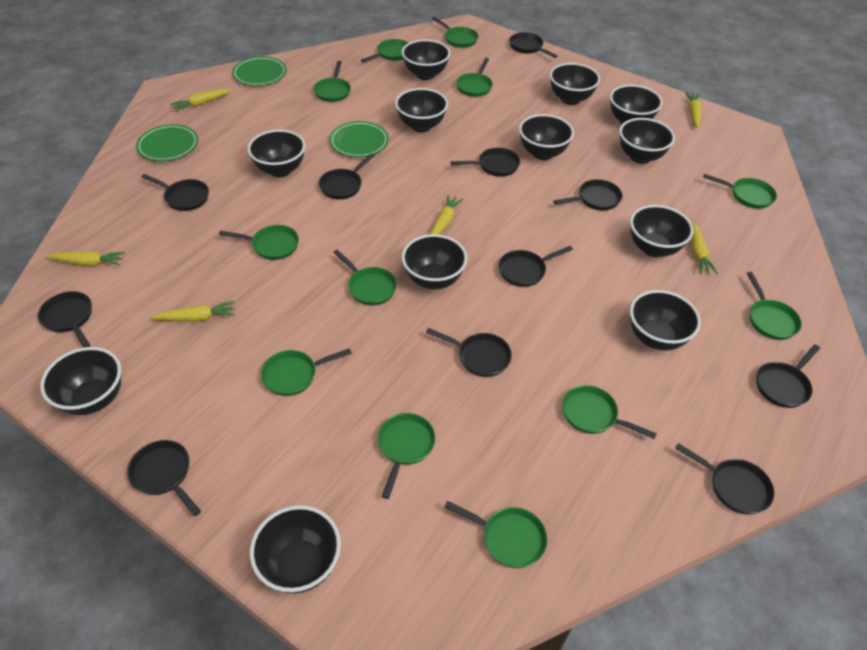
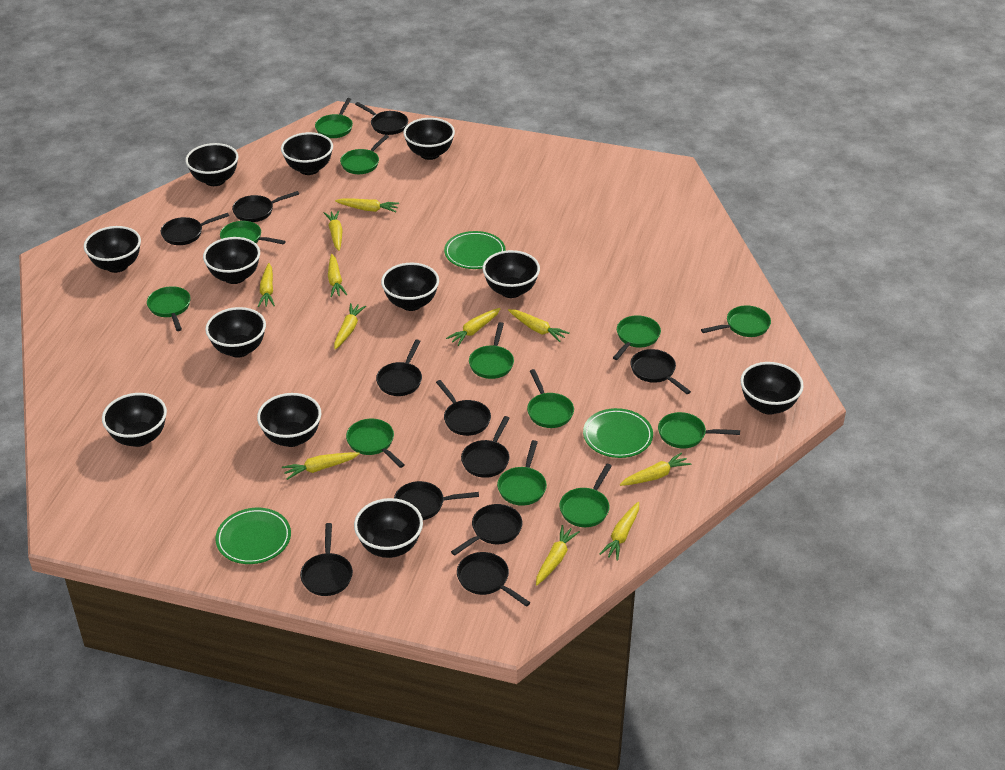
yellow carrot: [45,251,125,266] [151,301,235,322] [170,89,231,112] [431,195,464,235] [685,92,702,128] [692,222,718,274] = 6 -> [258,263,275,307] [282,452,360,480] [324,210,343,251] [328,254,347,297] [334,303,366,350] [335,198,399,212] [446,308,501,346] [508,309,570,342] [536,525,580,585] [600,502,639,560] [620,452,691,486] = 11

